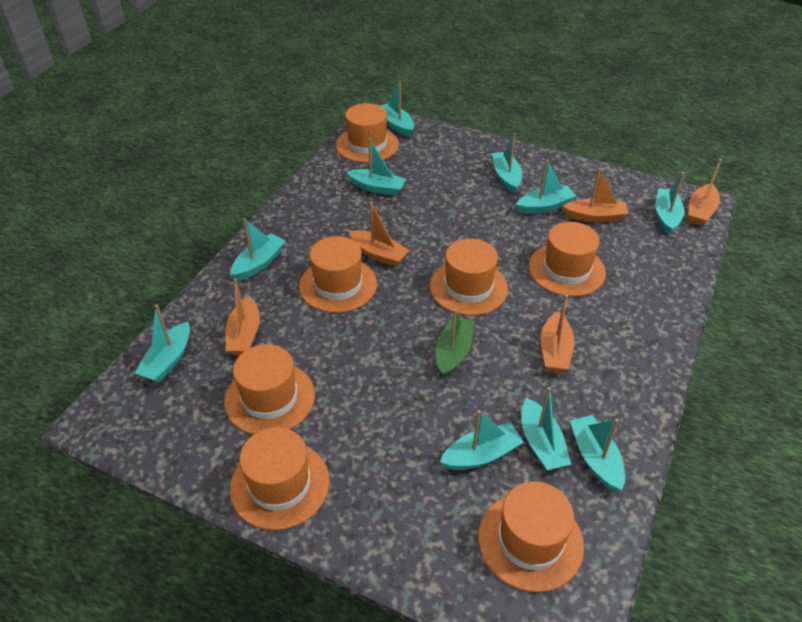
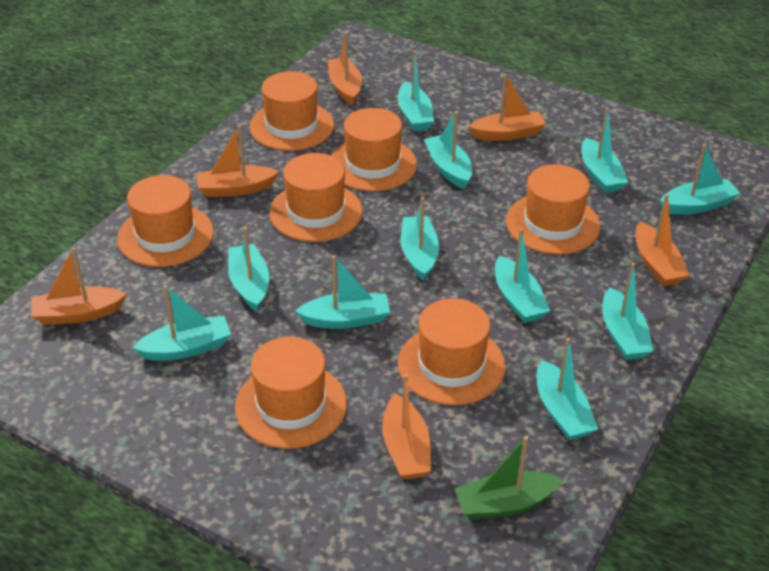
orange boat: [226,278,260,355] [349,202,410,267] [541,295,575,373] [563,168,629,222] [688,159,722,226] = 5 -> [31,247,127,325] [196,125,279,197] [328,32,362,106] [382,374,431,480] [468,74,546,141] [636,194,690,286] = 6
turquoise boat: [134,304,190,383] [231,218,285,281] [346,138,406,196] [381,81,414,137] [440,410,524,470] [492,133,522,193] [516,159,576,214] [522,387,571,471] [570,415,625,492] [656,172,684,235] = 10 -> [132,285,231,361] [228,226,269,311] [295,255,390,329] [398,50,434,132] [401,197,439,281] [424,111,472,189] [495,228,550,323] [537,338,598,440] [581,107,628,193] [602,263,654,360] [660,144,740,215] = 11

